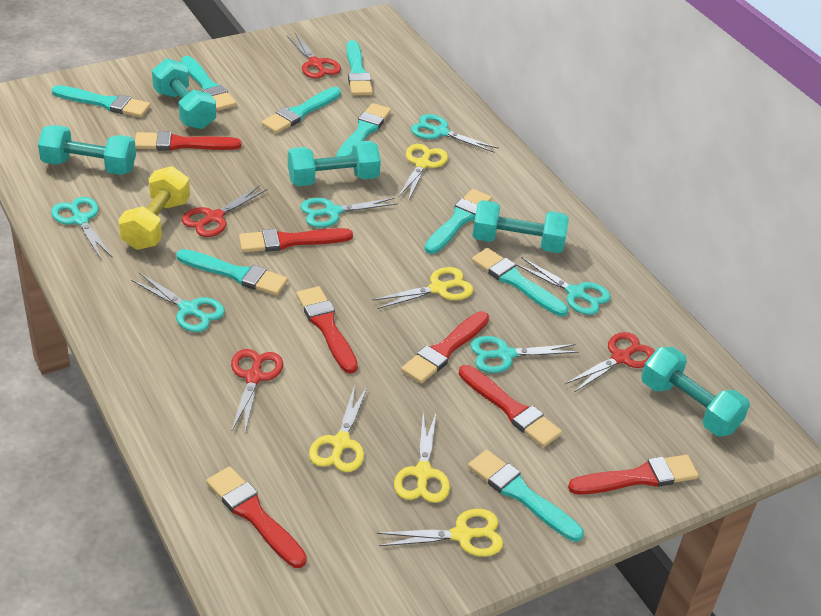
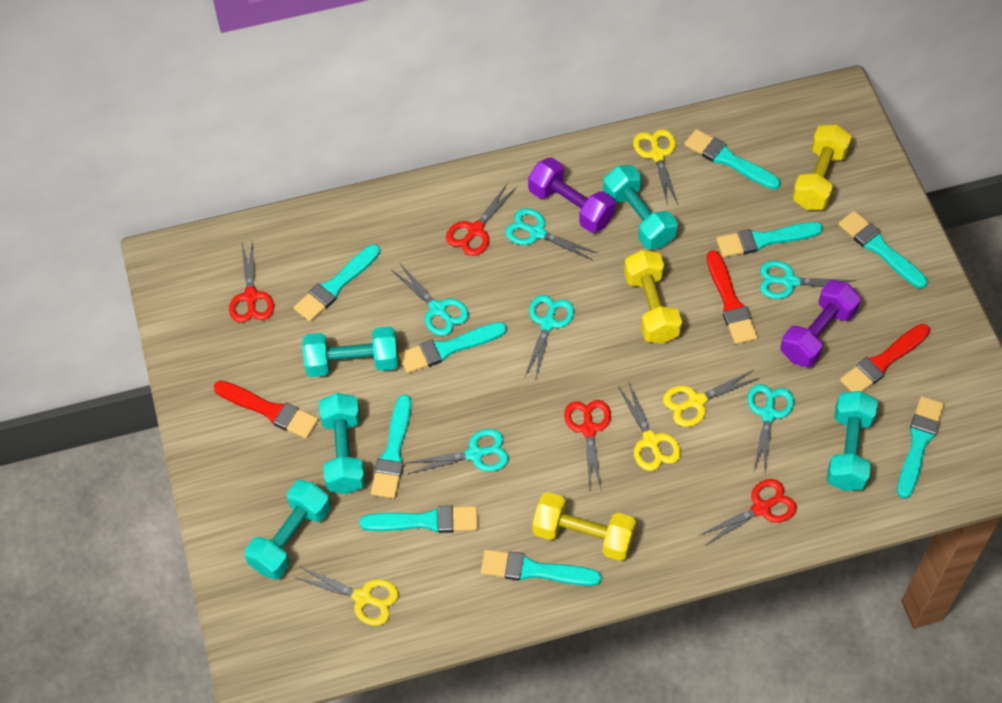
purple dumbbell: none = 0 -> [528,157,616,233] [781,280,861,367] = 2
red brush: [135,131,242,151] [206,466,307,568] [239,228,353,252] [296,286,358,374] [401,311,489,384] [459,365,562,447] [568,455,699,495] = 7 -> [214,381,318,439] [707,250,758,344] [840,324,930,392] = 3
yellow dumbbell: [118,166,190,250] = 1 -> [532,492,636,561] [624,250,682,344] [792,124,852,210] = 3
yellow scissors: [309,385,367,472] [372,267,474,309] [377,509,503,557] [394,413,450,503] [398,144,448,201] = 5 -> [294,566,399,626] [618,383,681,471] [633,129,678,205] [663,370,760,427] = 4

